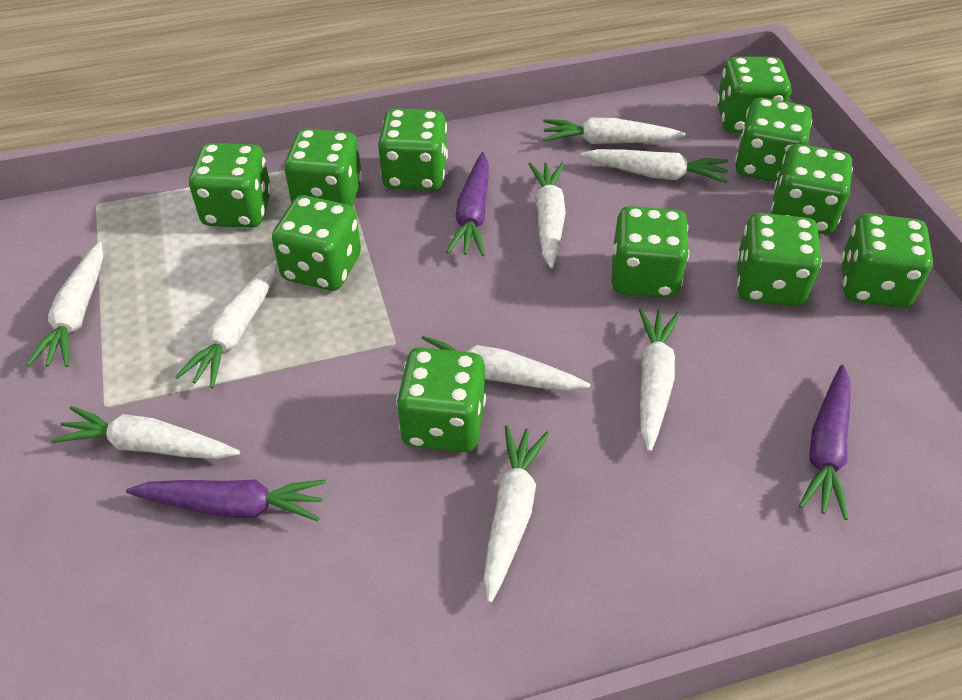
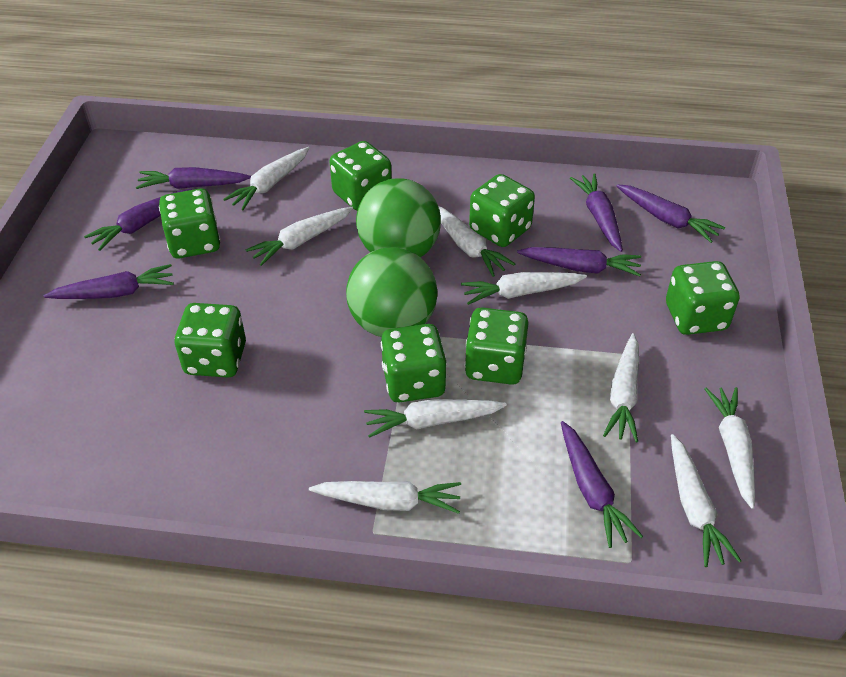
green ball: none = 0 -> [346,247,437,337] [356,178,441,257] = 2
green dice: [189,143,272,228] [272,195,361,291] [284,129,362,207] [378,108,448,191] [396,347,486,452] [612,206,689,298] [716,57,791,133] [735,98,812,182] [736,213,822,306] [771,144,853,234] [841,213,933,308] = 11 -> [159,189,220,258] [174,303,246,378] [330,141,392,211] [381,324,447,402] [465,307,529,385] [469,174,535,247] [666,261,740,335] = 7
purple carrot: [126,480,326,521] [446,152,489,256] [799,365,850,520] = 3 -> [44,264,174,299] [84,188,192,251] [136,167,251,189] [517,247,641,277] [561,421,643,548] [570,173,623,252] [617,184,725,243] = 7

